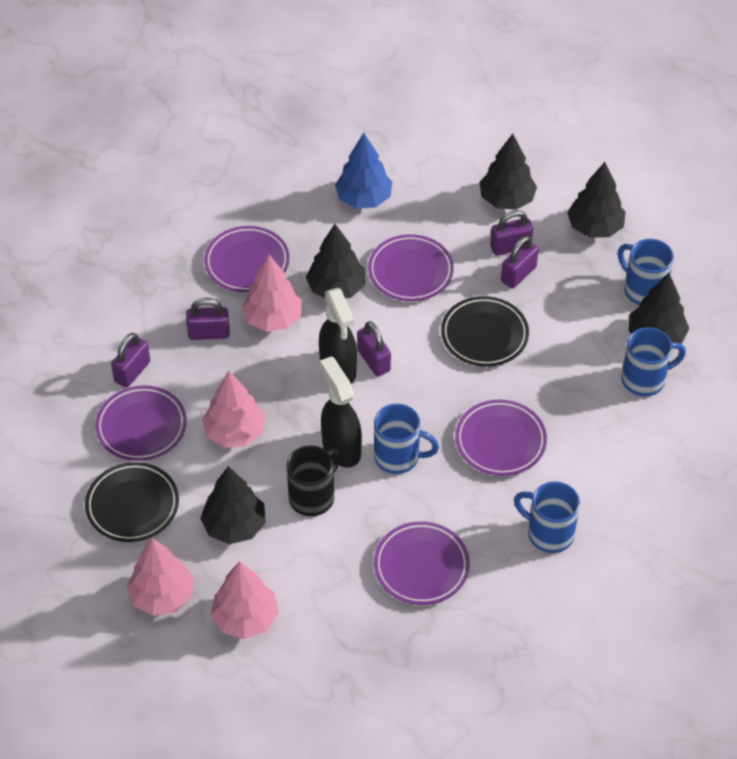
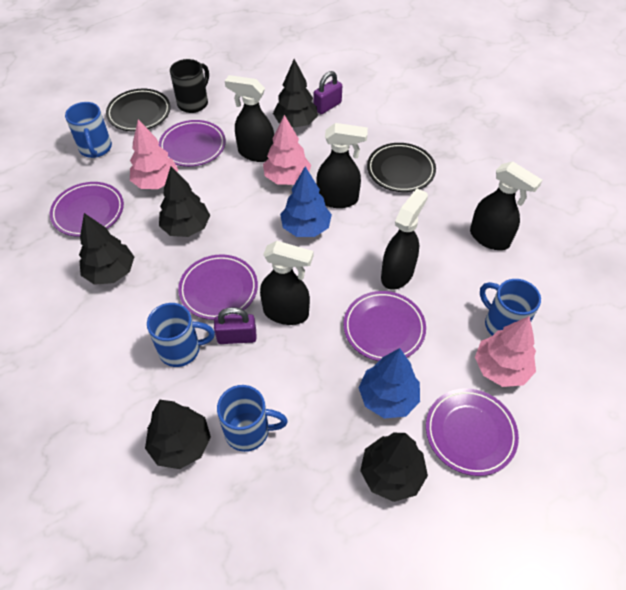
black spray bottle: [319,288,357,384] [320,356,362,468] = 2 -> [225,75,274,162] [260,241,313,325] [317,123,368,208] [381,188,428,290] [470,161,542,250] = 5
blue tree: [335,133,392,209] = 1 -> [280,166,332,237] [358,348,420,419] = 2
pink tree: [126,538,193,616] [202,371,265,448] [211,561,279,639] [242,255,302,332] = 4 -> [130,119,178,189] [263,115,311,185] [475,316,536,387] = 3
purple padlock: [111,333,150,388] [186,298,230,340] [357,321,391,376] [490,210,533,256] [501,236,539,288] = 5 -> [214,307,256,344] [314,71,342,114] = 2

